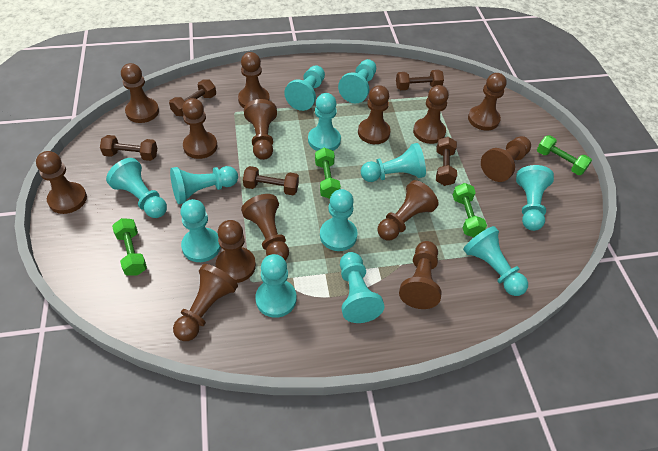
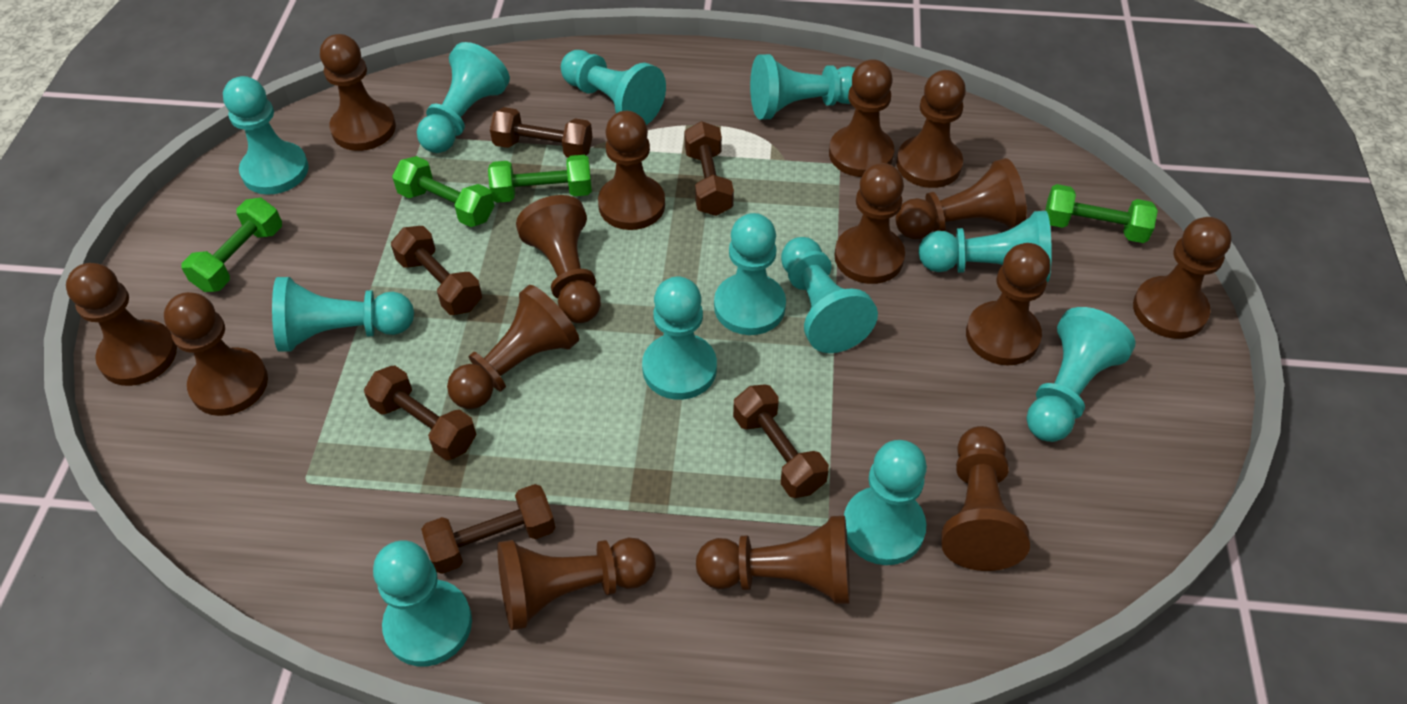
brown dumbbell: [100,135,157,161] [169,79,216,116] [243,166,299,195] [396,70,444,90] [436,137,457,186] = 5 -> [364,365,477,460] [391,226,482,315] [421,484,556,574] [490,107,592,158] [684,121,734,216] [733,384,829,498] = 6
brown pawn: [36,151,87,214] [121,63,159,123] [173,264,238,341] [182,98,217,159] [216,220,256,283] [238,52,270,108] [241,194,289,260] [244,99,277,160] [358,85,391,144] [377,180,439,241] [399,241,441,309] [413,85,449,144] [468,73,507,131] [481,136,531,182] = 14 -> [66,263,177,386] [164,292,268,416] [320,34,396,151] [447,285,579,409] [497,538,656,630] [516,195,601,323] [598,111,665,230] [696,516,850,604] [829,59,894,177] [834,163,905,284] [895,158,1027,239] [896,70,966,188] [942,426,1030,571] [966,243,1051,365] [1133,217,1232,339] = 15

